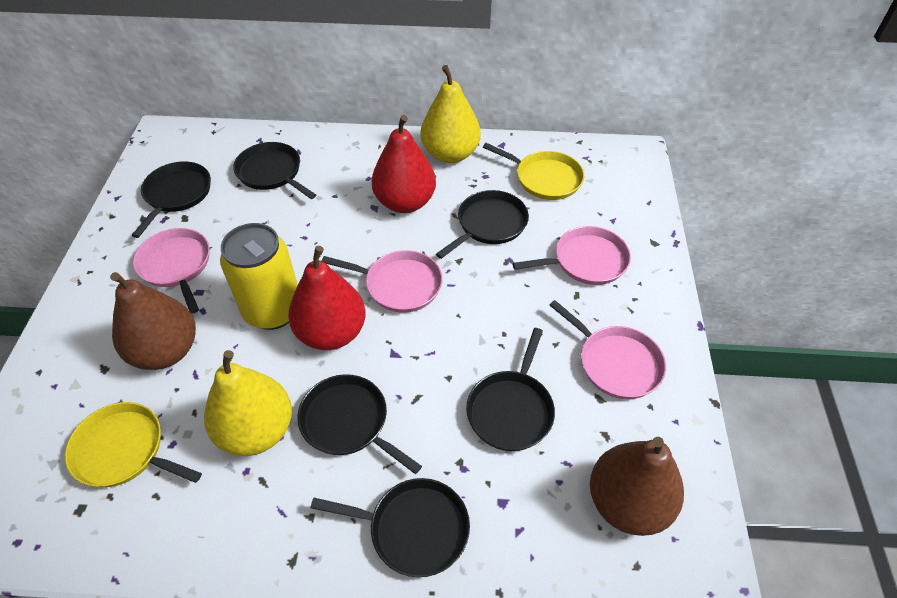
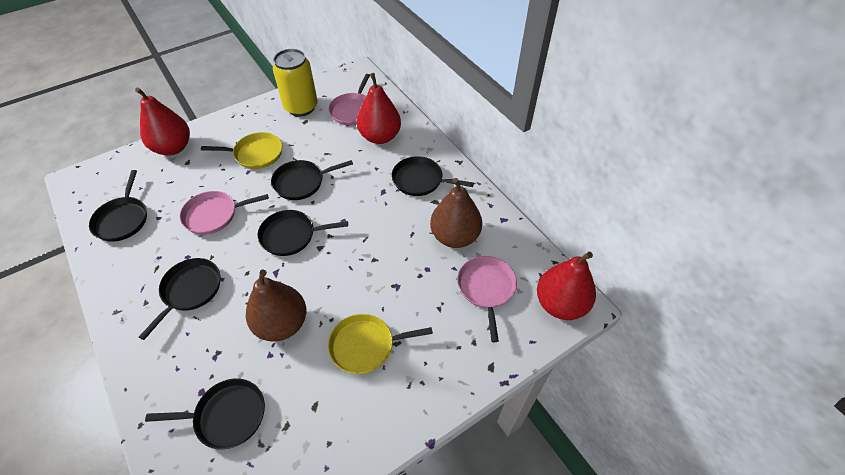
pink pan: [133,228,210,314] [322,250,443,312] [512,226,631,285] [549,300,666,399] = 4 -> [180,191,269,235] [328,74,370,125] [457,256,517,342] = 3
red pear: [288,246,366,350] [371,115,436,213] = 2 -> [135,87,190,155] [357,73,401,144] [537,252,596,320] = 3
yellow pear: [204,350,292,456] [421,65,481,163] = 2 -> none = 0

